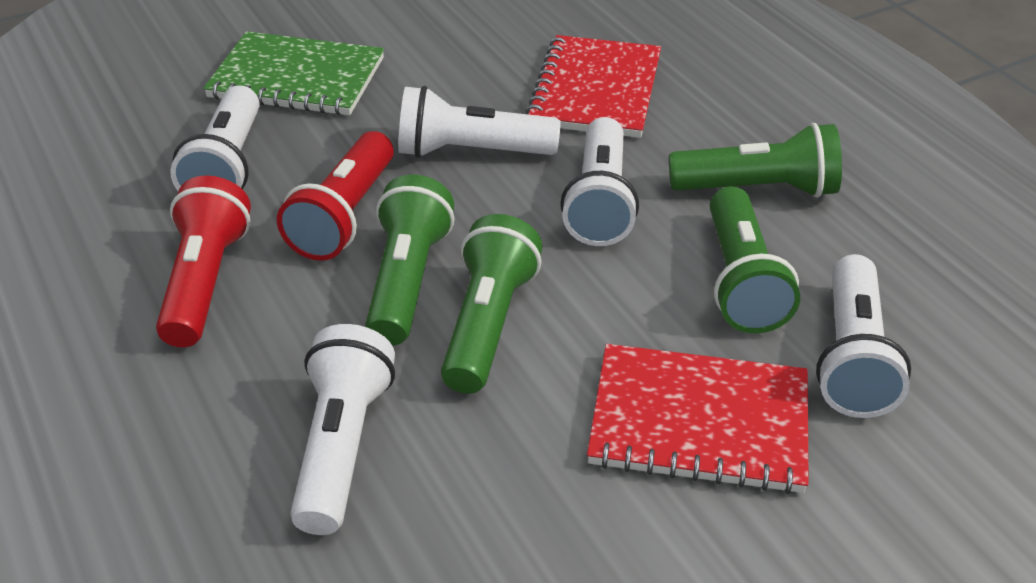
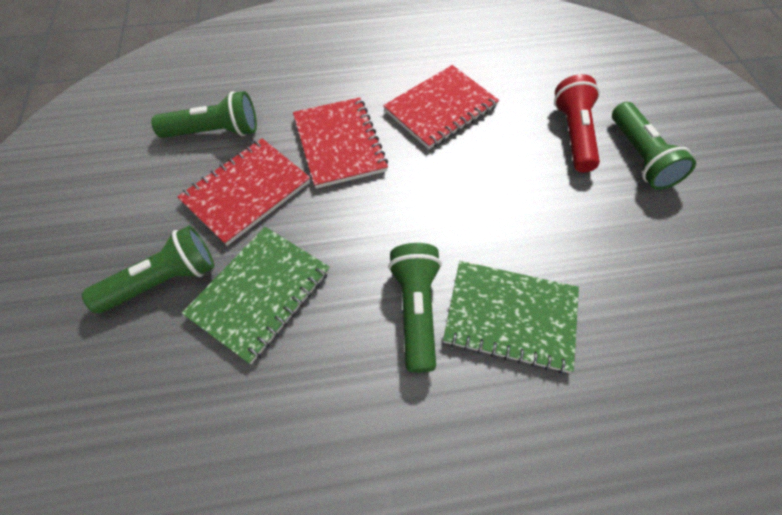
green notebook: [203,31,384,115] = 1 -> [182,227,330,364] [443,261,579,374] = 2
red flashlight: [156,176,251,348] [277,131,394,261] = 2 -> [554,74,600,172] = 1
red notebook: [526,35,661,138] [587,344,809,494] = 2 -> [177,138,310,246] [293,97,388,189] [383,65,499,149] = 3
white flashlight: [170,85,260,191] [290,324,395,535] [398,86,560,158] [561,117,639,246] [816,254,911,418] = 5 -> none = 0

